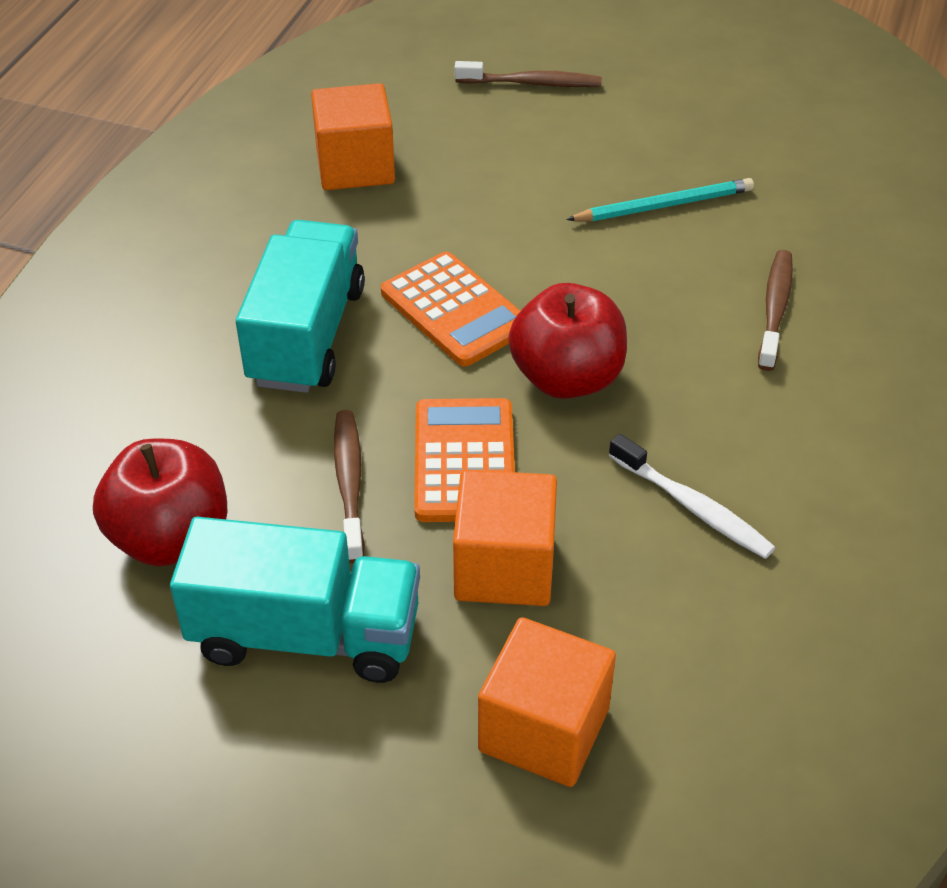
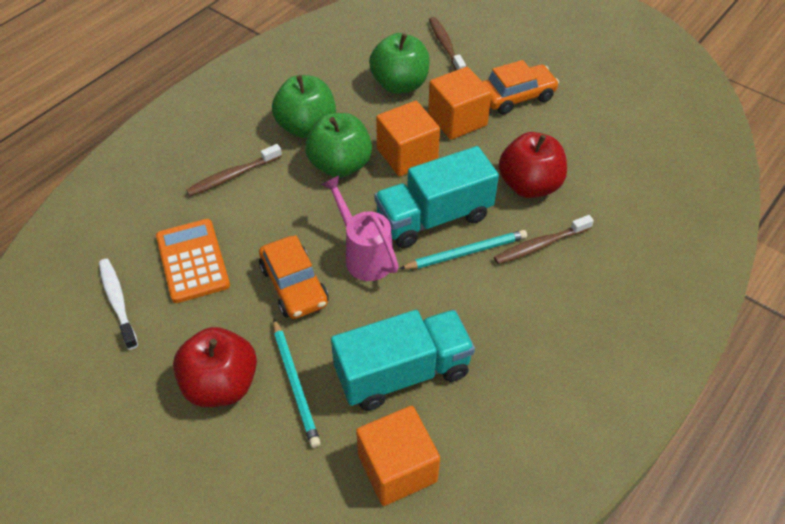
green apple: none = 0 -> [272,75,336,138] [305,113,372,178] [369,33,430,94] = 3
orange calculator: [381,252,520,366] [414,398,515,522] = 2 -> [156,219,230,303] = 1
orange car: none = 0 -> [259,235,329,319] [482,60,559,115] = 2
pink watering can: none = 0 -> [321,176,399,281] = 1
turquoise pencil: [566,178,754,221] = 1 -> [273,319,321,448] [400,230,527,269] = 2

